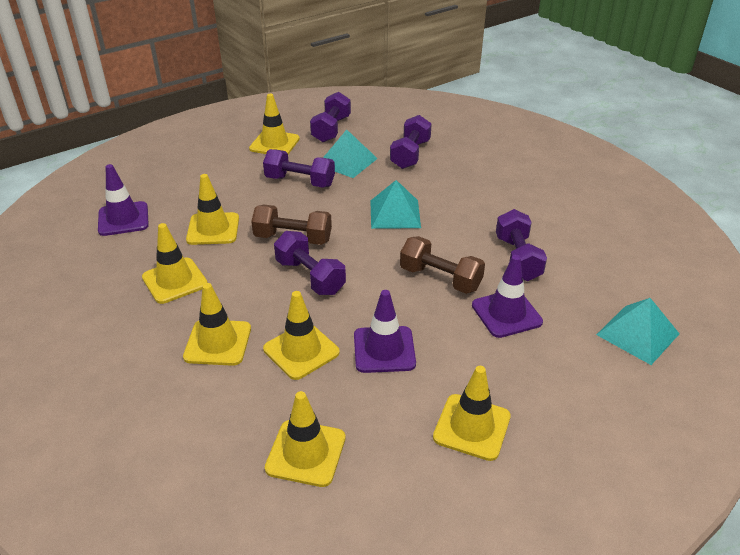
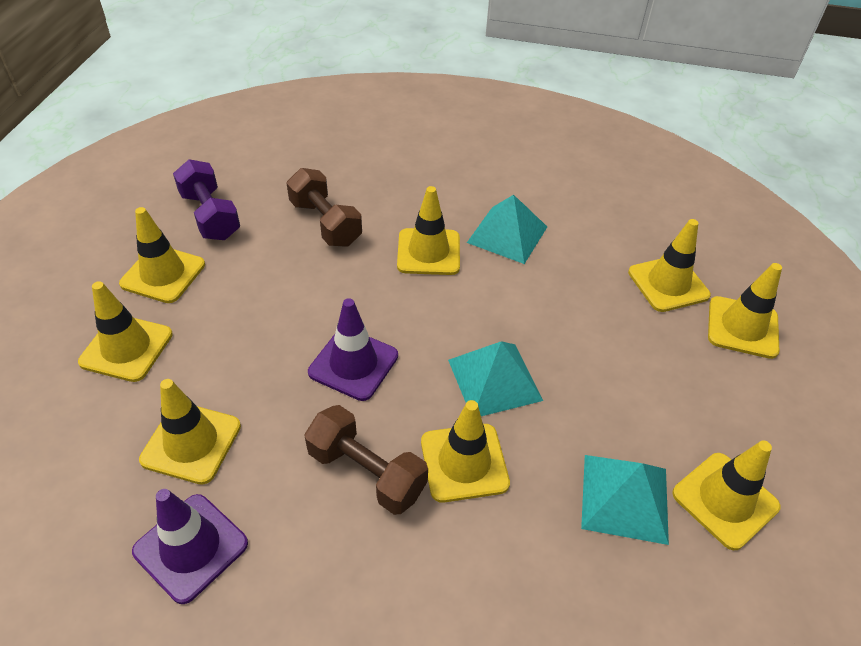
purple dumbbell: [263,149,335,188] [274,231,346,295] [310,92,351,142] [390,115,432,169] [496,209,547,281] = 5 -> [173,159,240,240] = 1
purple traffic cone: [98,164,149,236] [354,290,416,373] [472,255,543,338] = 3 -> [132,489,248,604] [308,298,398,401] = 2
yellow traffic cone: [142,223,208,304] [183,283,251,366] [186,174,239,245] [249,94,300,154] [263,291,340,380] [265,391,346,487] [433,366,511,461] = 7 -> [78,281,173,382] [119,207,205,303] [139,379,241,485] [397,186,460,275] [421,400,510,503] [628,219,711,312] [672,440,781,550] [708,263,782,359] = 8

